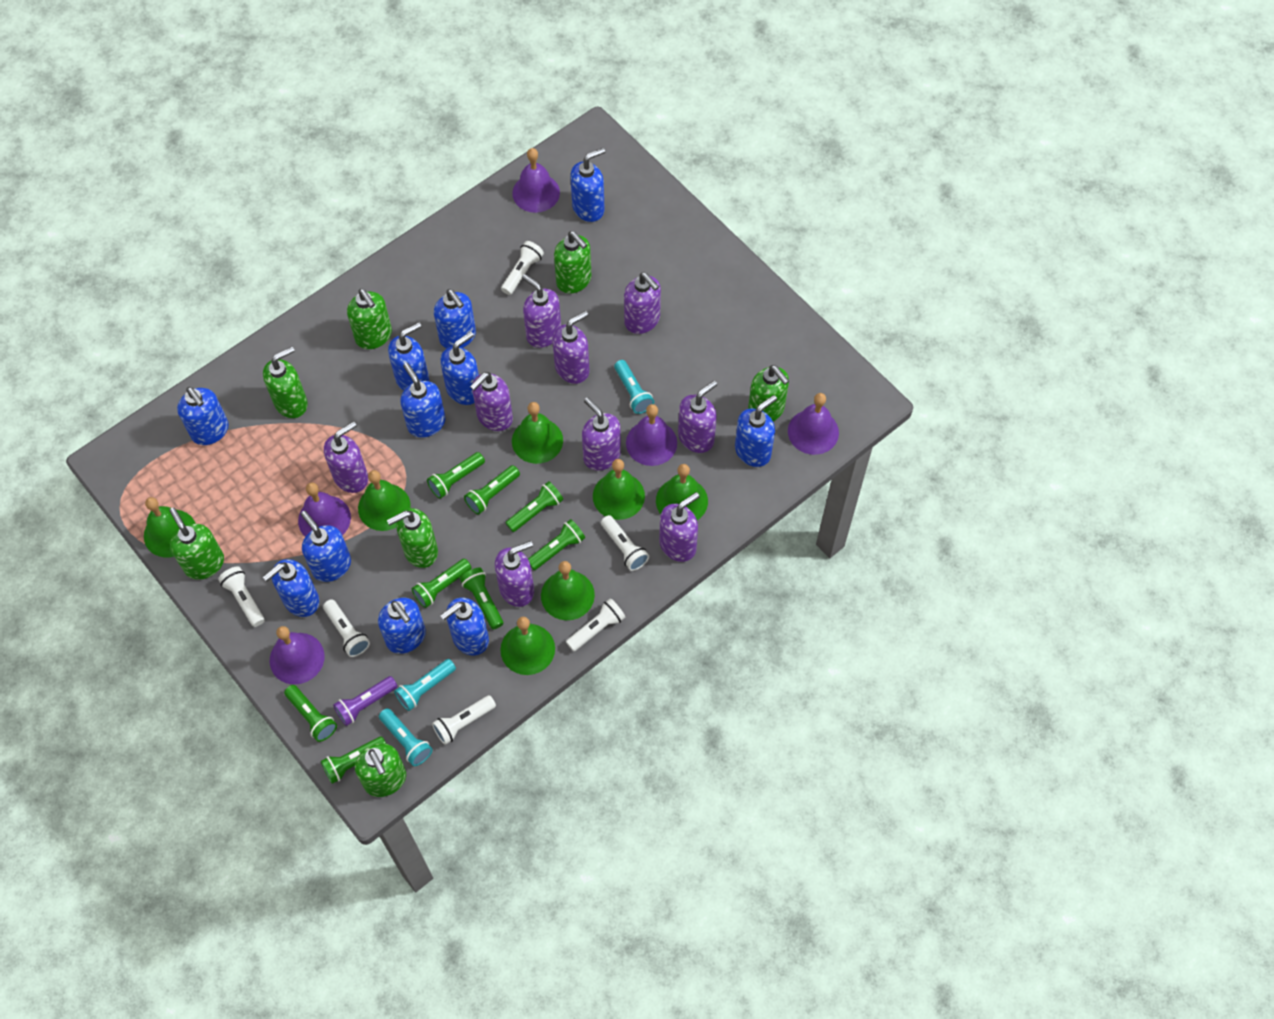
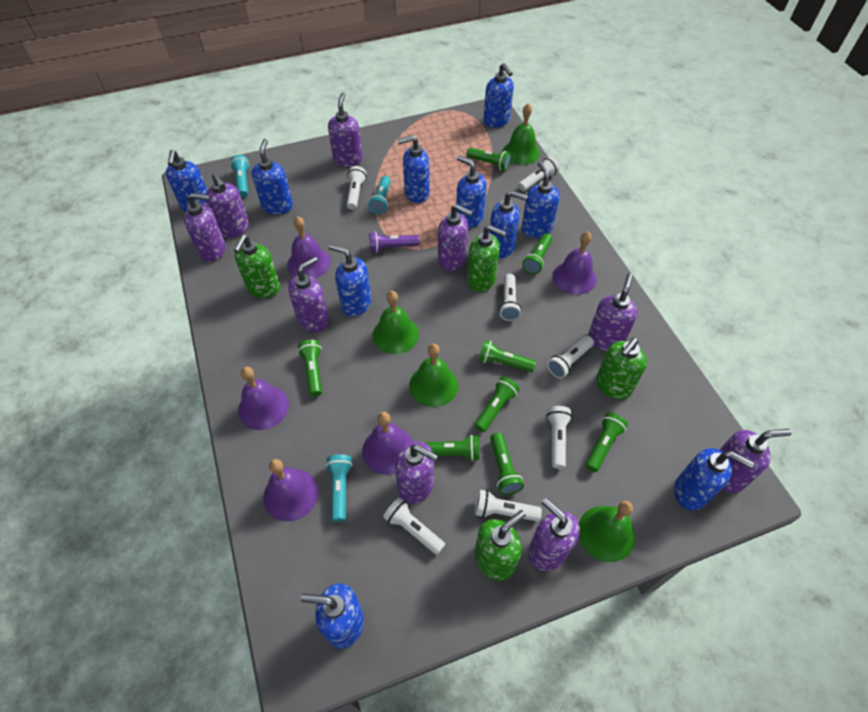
blue soap dispenser: [177,387,229,445] [263,559,319,617] [301,511,351,582] [378,598,426,654] [388,322,429,391] [400,363,446,438] [434,289,476,348] [440,332,479,405] [440,598,489,655] [570,148,605,222] [735,395,777,467] = 11 -> [166,150,208,212] [252,139,293,215] [301,583,364,649] [329,244,371,317] [397,135,430,203] [456,155,487,229] [483,63,514,128] [489,190,528,259] [522,162,560,238] [674,448,754,510] = 10
green bell: [144,497,196,557] [358,470,411,531] [500,617,555,675] [512,402,563,464] [541,561,595,620] [593,459,645,520] [656,464,708,520] = 7 -> [372,291,419,354] [409,344,458,407] [503,103,540,165] [579,501,635,562] = 4
green soap dispenser: [169,508,224,580] [263,347,308,418] [347,289,392,349] [355,743,406,797] [387,508,438,568] [554,231,592,294] [748,365,789,421] = 7 -> [234,235,280,298] [467,225,506,292] [474,510,526,581] [596,338,647,399] = 4
white flashlight: [218,566,265,627] [323,599,370,657] [432,695,496,745] [501,241,544,295] [566,598,625,652] [601,515,649,571] = 6 -> [347,166,367,210] [383,497,445,555] [475,490,542,522] [499,274,522,321] [518,157,560,191] [546,406,572,469] [547,336,594,379] = 7

